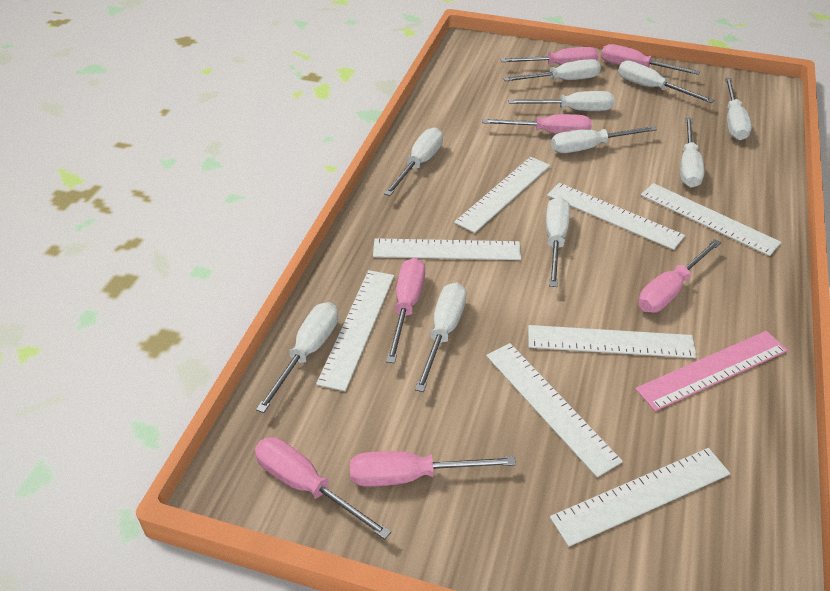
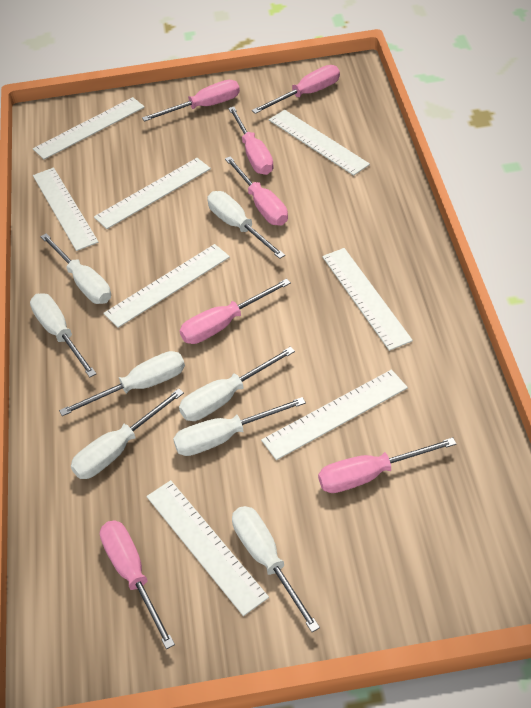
pink ruler: [636,331,788,411] = 1 -> none = 0
white screwdriver: [256,302,338,413] [384,127,443,196] [415,282,467,392] [503,59,601,82] [508,91,614,111] [546,197,570,287] [551,126,657,153] [618,61,714,103] [680,117,704,188] [725,78,752,140] = 10 -> [30,293,96,377] [40,233,111,304] [59,351,185,416] [71,388,184,479] [173,397,306,456] [179,346,295,421] [208,191,285,259] [232,506,320,632] = 8

